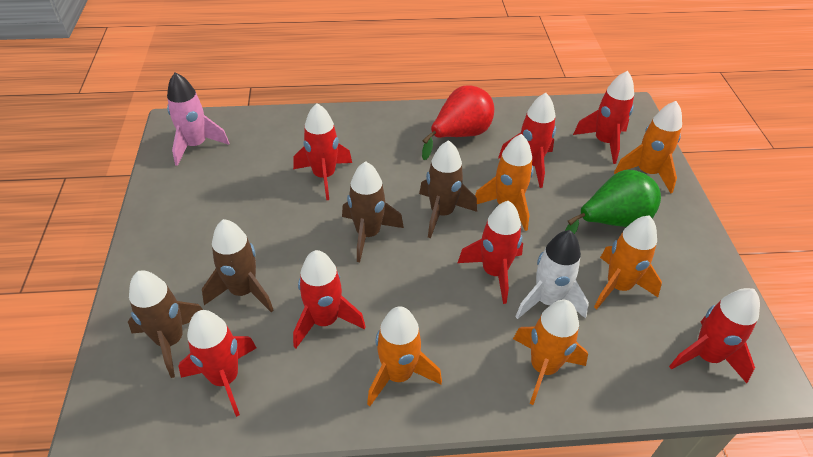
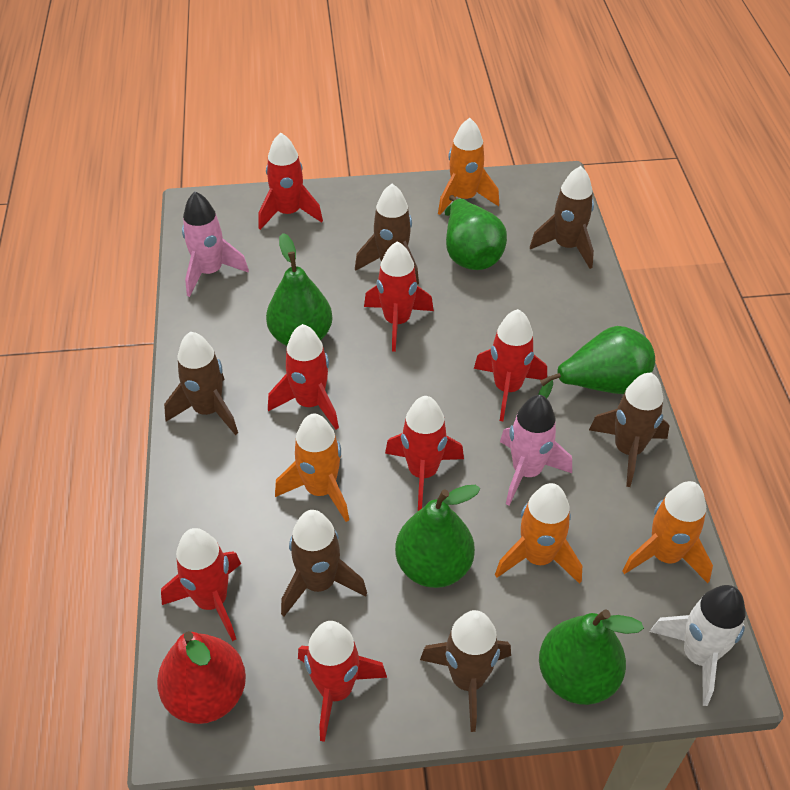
brown rocket: [128,271,203,378] [202,219,273,312] [342,161,404,262] [419,140,477,238] = 4 -> [164,332,238,435] [281,510,367,616] [355,184,419,285] [420,610,511,732] [530,166,594,269] [589,373,670,487] = 6
green pear: [565,170,661,234] = 1 -> [266,233,332,346] [395,485,480,588] [445,195,507,270] [538,326,655,398] [539,610,644,705] = 5
orange rocket: [367,306,442,406] [475,134,534,231] [513,300,588,405] [594,215,662,309] [614,101,682,193] = 5 -> [275,414,349,522] [438,118,499,215] [495,483,582,584] [622,481,713,583] = 4
pink rocket: [167,72,229,166] = 1 -> [182,192,249,297] [500,395,572,506] = 2

